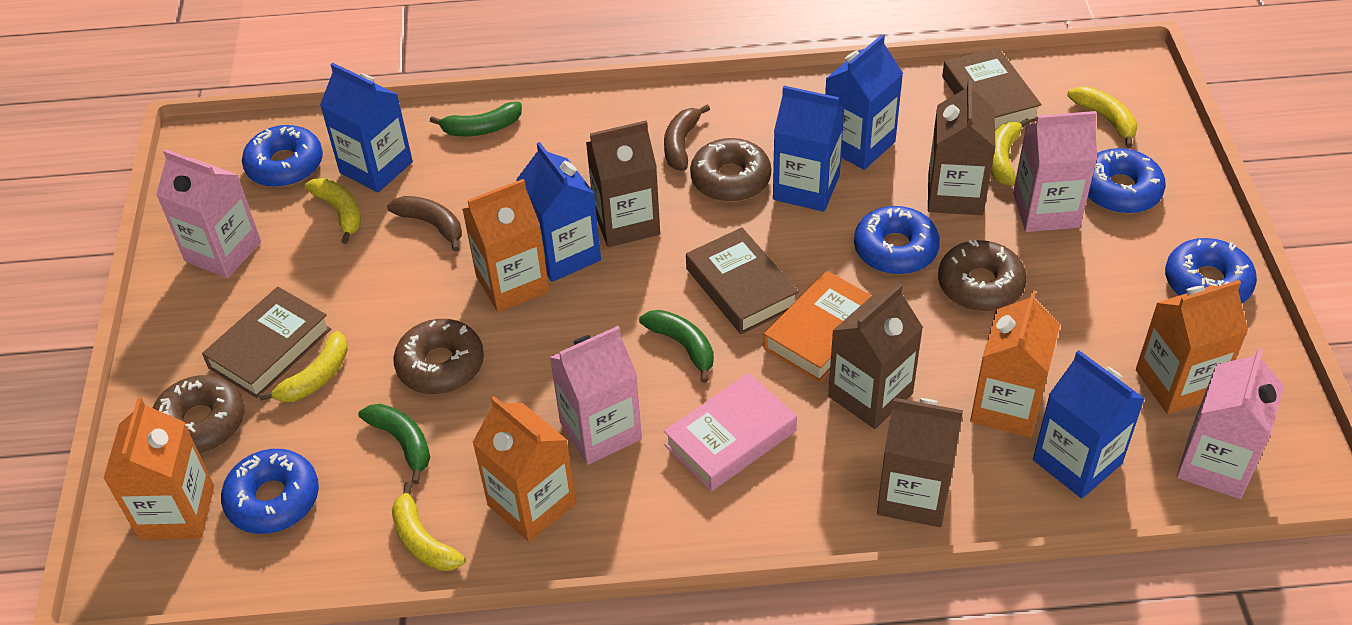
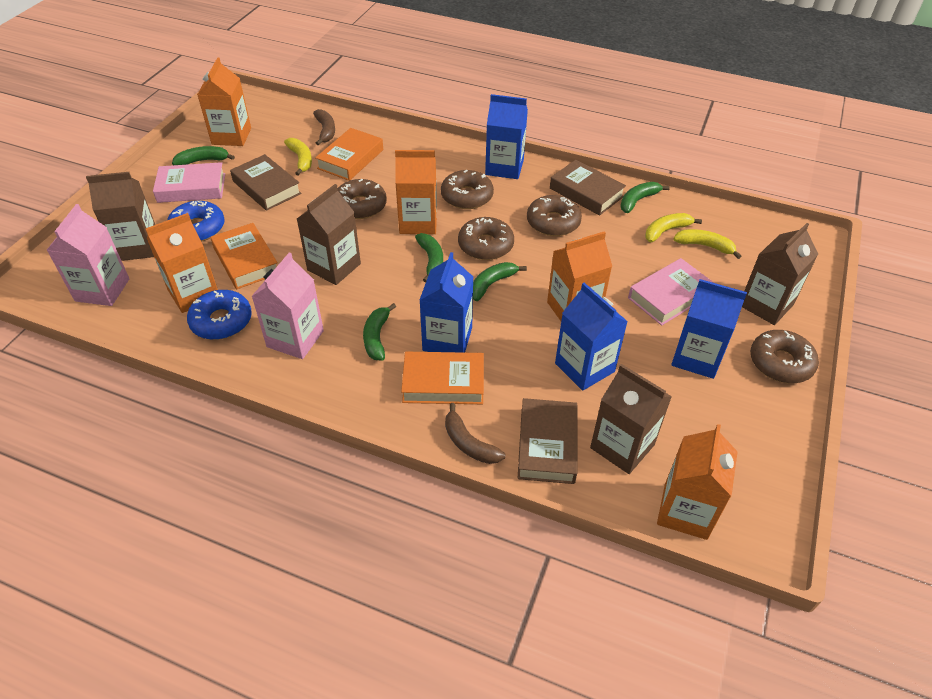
blue carton: [320,63,413,192] [516,142,601,282] [773,86,845,212] [825,34,903,170] [1033,350,1145,498] = 5 -> [419,252,473,353] [485,94,528,179] [555,283,628,391] [671,279,747,379] = 4
blue donut: [221,449,319,534] [242,125,323,187] [854,206,940,275] [1088,148,1166,214] [1165,238,1257,304] = 5 -> [167,201,225,242] [187,290,252,340] = 2
brown donut: [153,375,244,453] [393,319,484,394] [690,138,771,202] [938,240,1027,312] = 4 -> [338,179,387,219] [441,170,494,209] [458,217,514,260] [527,195,582,236] [750,330,819,383] = 5
green banana: [358,404,430,484] [430,102,522,136] [639,310,714,383] = 3 -> [172,146,235,165] [363,303,396,361] [415,233,443,282] [473,262,527,301] [620,182,670,213] = 5
orange book: [764,271,872,382] = 1 -> [211,223,278,289] [315,128,383,181] [401,352,484,404] = 3
pink book: [664,373,797,491] = 1 -> [153,162,225,203] [628,258,714,326] = 2
pink carton: [156,149,261,278] [549,326,642,465] [1013,111,1097,232] [1177,348,1284,499] = 4 -> [47,204,130,306] [251,253,324,359] = 2
yellow banana: [259,331,348,402] [305,178,361,244] [392,482,465,571] [991,118,1030,186] [1067,86,1137,148] = 5 -> [284,138,312,176] [645,213,702,242] [673,229,742,259] = 3

